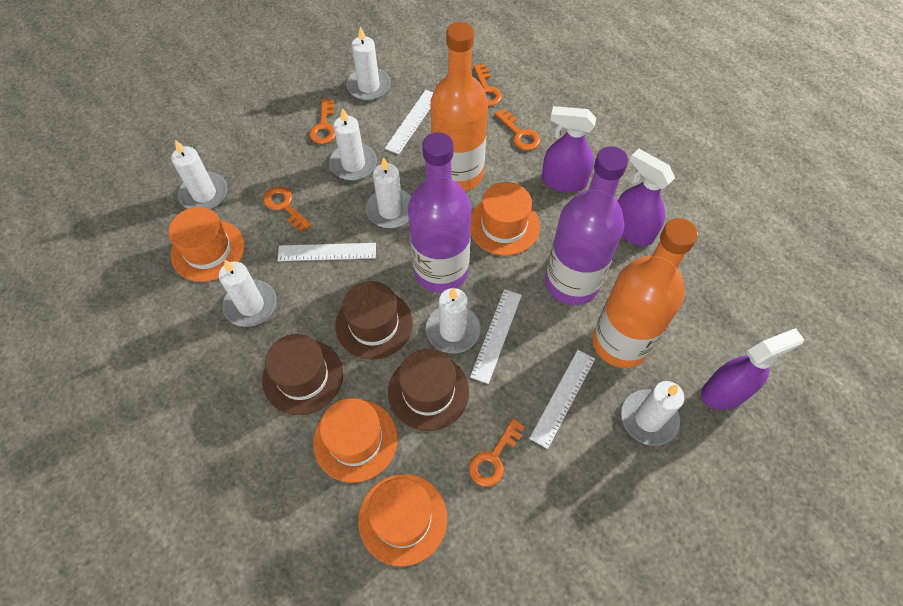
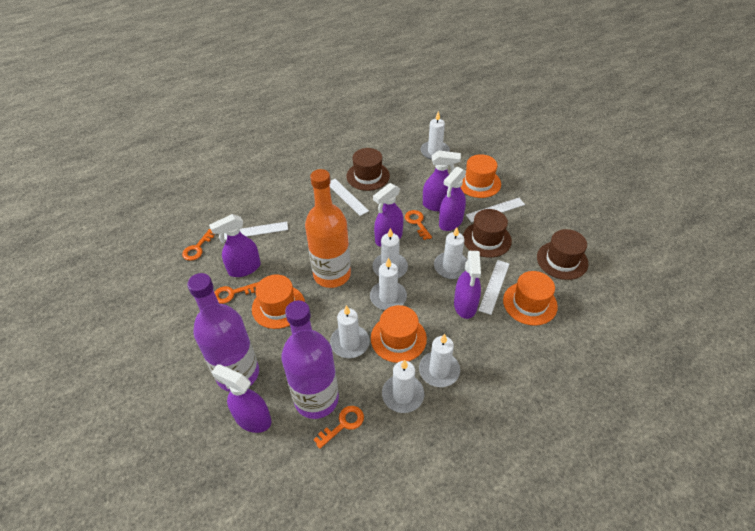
orange bottle: [430,22,488,191] [593,218,698,368] = 2 -> [305,169,351,288] = 1
orange key: [264,187,311,232] [309,99,335,144] [469,418,525,487] [474,64,502,106] [495,109,540,150] = 5 -> [182,229,215,261] [214,282,259,304] [314,406,364,449] [405,210,432,240] = 4
purple spray bottle: [542,106,596,193] [617,149,675,246] [701,328,804,410] = 3 -> [209,214,261,277] [211,364,272,433] [373,183,403,247] [423,150,461,211] [439,167,466,231] [454,251,481,319] = 6

